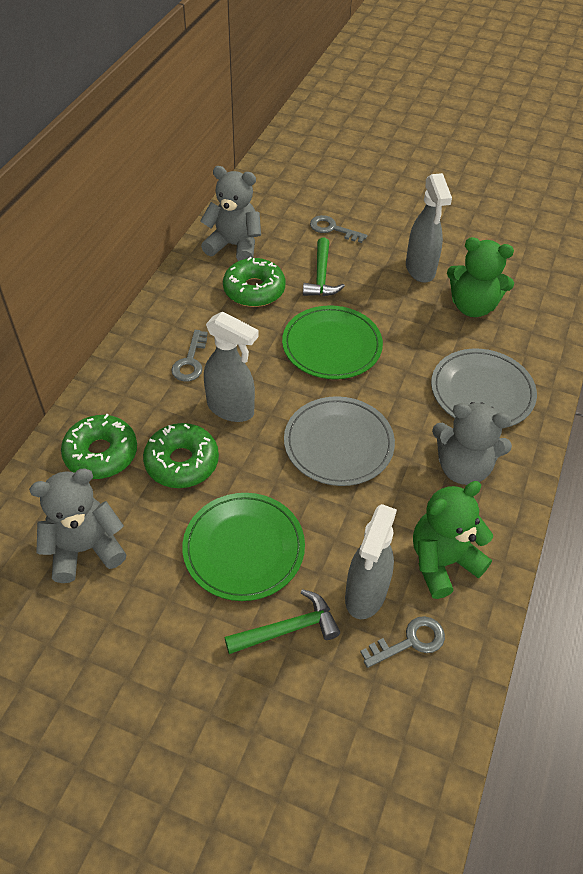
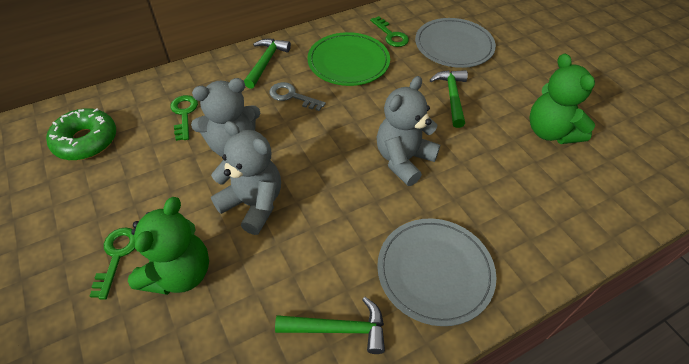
green donut: [61,414,137,479] [143,423,219,488] [223,257,286,307] = 3 -> [46,108,116,160] = 1
green hammer: [224,589,340,654] [303,237,345,296] = 2 -> [244,39,291,89] [275,297,385,354] [430,70,468,128] = 3
green key: none = 0 -> [90,227,135,299] [170,95,198,141] [370,16,409,47] = 3
green plate: [182,493,305,601] [282,305,383,379] = 2 -> [307,32,390,86] = 1
grey key: [171,330,208,382] [310,215,367,243] [360,616,445,668] = 3 -> [269,82,326,111] = 1
grey spray bottle: [204,311,259,422] [345,504,397,619] [406,173,452,283] = 3 -> none = 0

